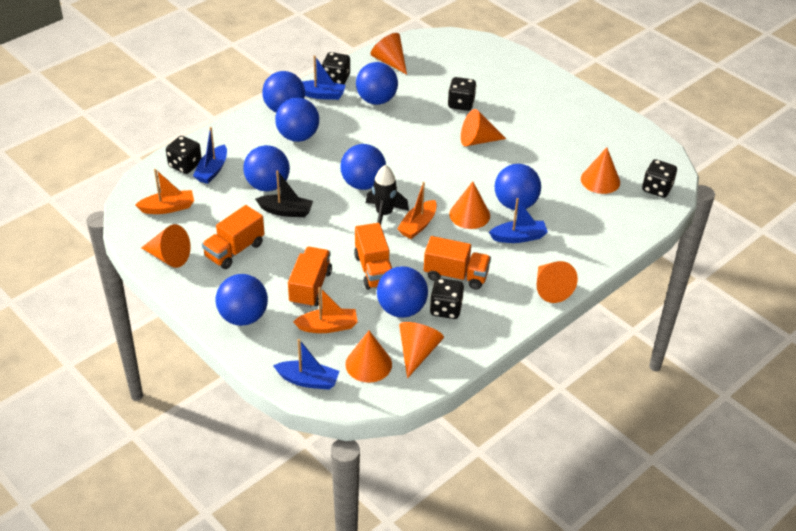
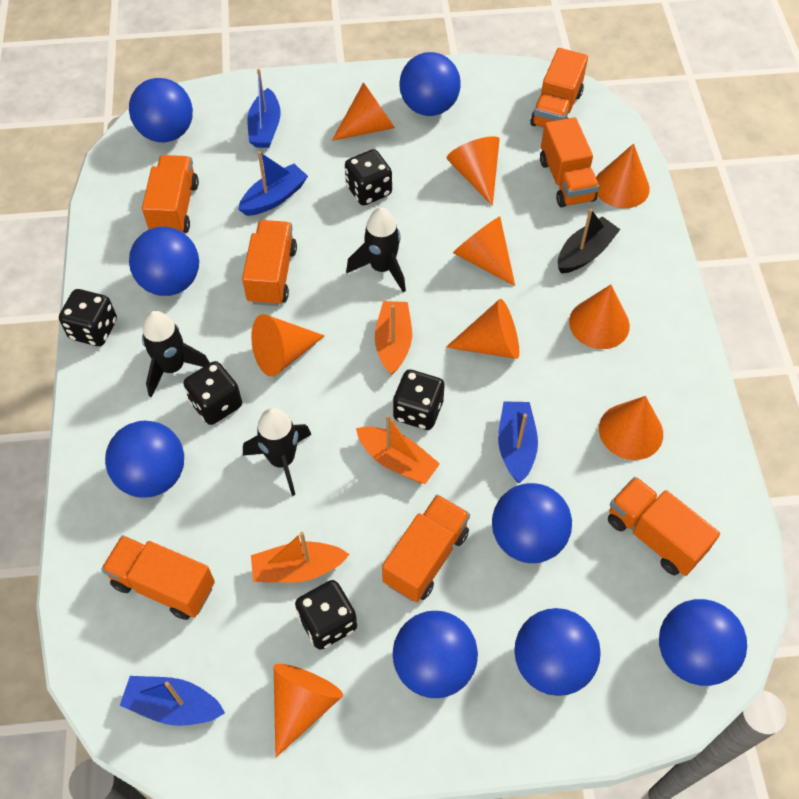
black rocket: [366,165,409,225] = 1 -> [142,311,210,398] [243,408,311,496] [346,207,406,292] = 3
orange cone: [141,224,191,268] [345,331,392,383] [370,33,407,74] [399,322,444,378] [449,181,490,229] [461,109,506,146] [537,261,578,303] [581,147,620,194] = 8 -> [251,314,325,377] [274,664,343,757] [332,82,395,141] [446,299,519,359] [447,136,500,206] [453,217,515,286] [569,285,630,349] [596,144,650,208] [599,396,663,460] = 9
orange truck: [202,205,265,269] [288,247,332,308] [354,223,392,290] [424,236,491,290] = 4 -> [101,535,215,620] [142,155,199,233] [242,220,297,306] [382,495,470,602] [530,48,588,128] [540,117,599,208] [608,477,720,576] = 7

